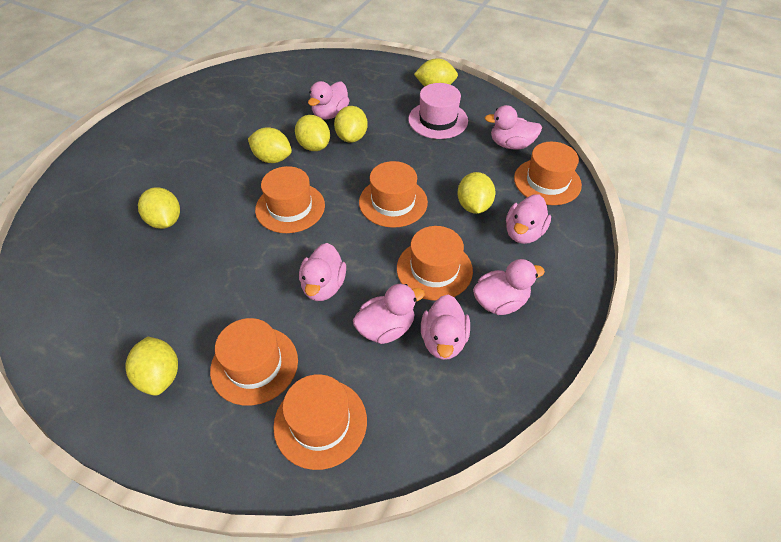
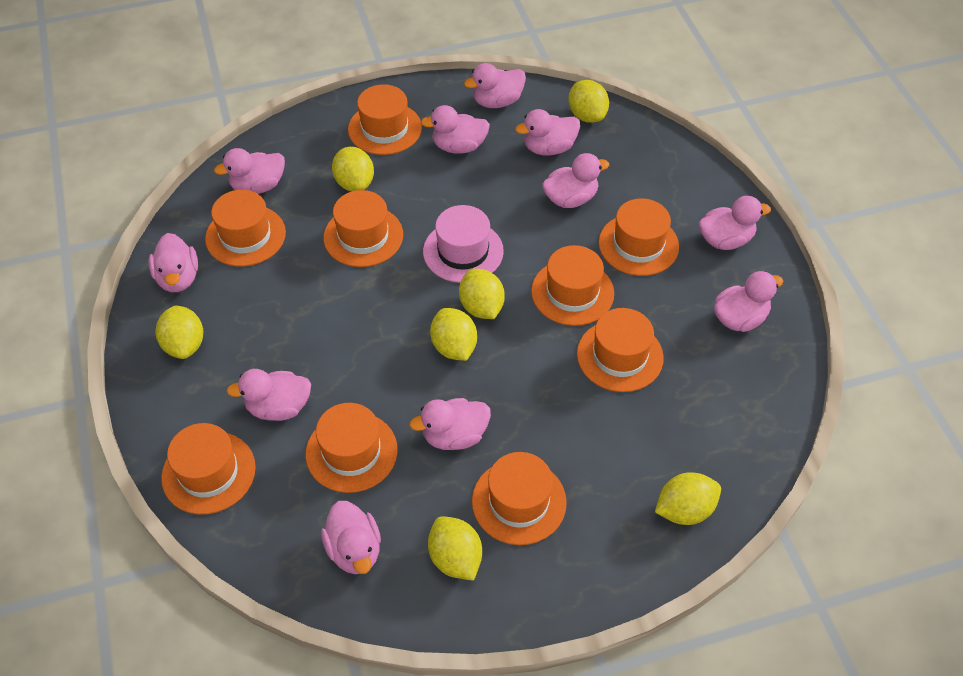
orange hat: [210,318,298,406] [255,166,325,233] [273,374,367,470] [359,161,428,228] [397,226,473,301] [514,142,582,205] = 6 -> [161,423,256,515] [205,190,286,267] [305,403,398,493] [323,190,403,267] [348,84,422,155] [472,452,567,545] [531,245,614,326] [577,308,664,392] [599,198,679,276] = 9
pink duck: [299,243,346,301] [308,81,350,119] [353,284,425,344] [421,295,470,360] [473,259,545,315] [485,105,542,149] [506,194,551,244] = 7 -> [149,233,198,292] [214,148,285,194] [226,369,311,421] [321,501,381,574] [409,398,491,450] [421,105,490,154] [464,63,526,108] [515,109,580,156] [542,153,609,208] [699,196,771,250] [714,271,783,332] = 11

